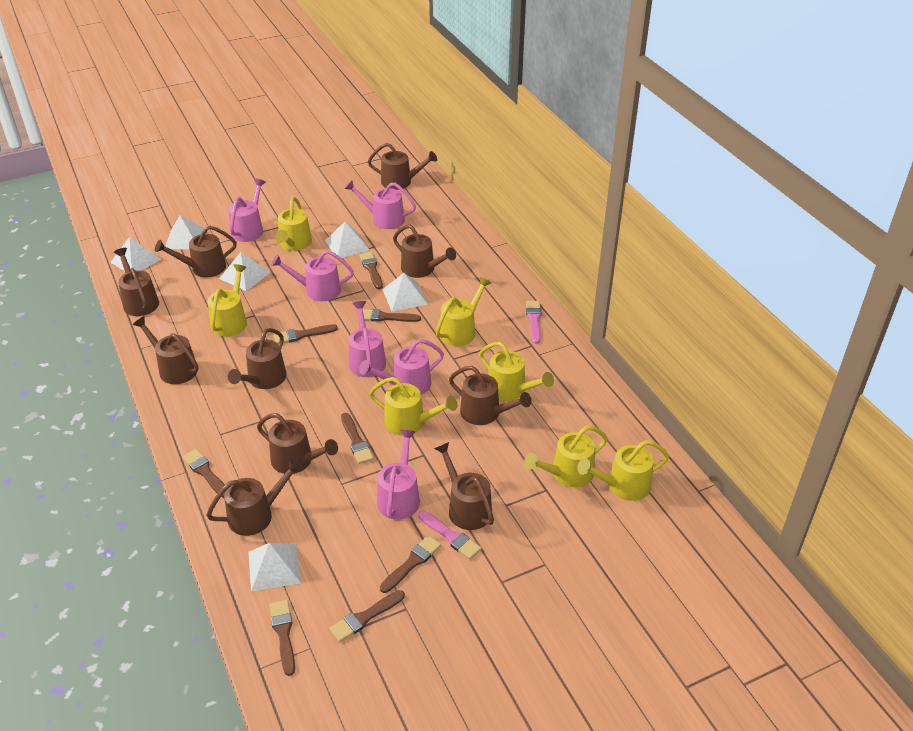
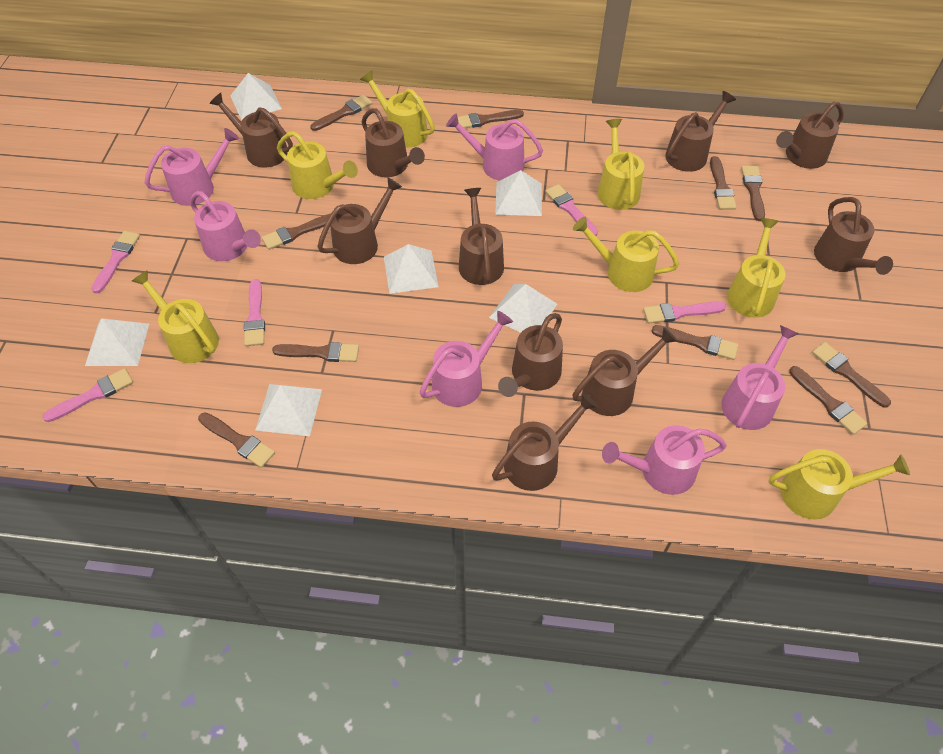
brown brush: [183,449,225,498] [270,600,295,676] [274,324,338,344] [329,590,405,642] [341,413,374,464] [359,252,383,289] [363,309,421,322] [380,535,441,593] = 8 -> [198,412,275,468] [262,214,330,250] [272,342,359,362] [310,95,373,131] [458,110,524,128] [651,325,738,360] [710,156,736,210] [741,166,765,221] [789,366,867,435] [812,342,891,408] = 10
pink brush: [418,510,482,559] [526,301,541,344] = 2 -> [42,368,133,422] [91,231,140,293] [244,279,265,346] [545,184,598,236] [643,302,726,323] = 5

